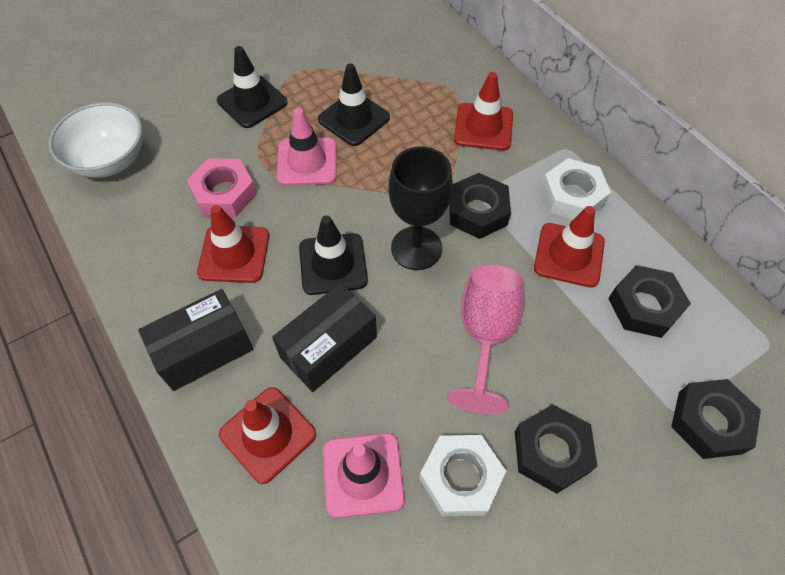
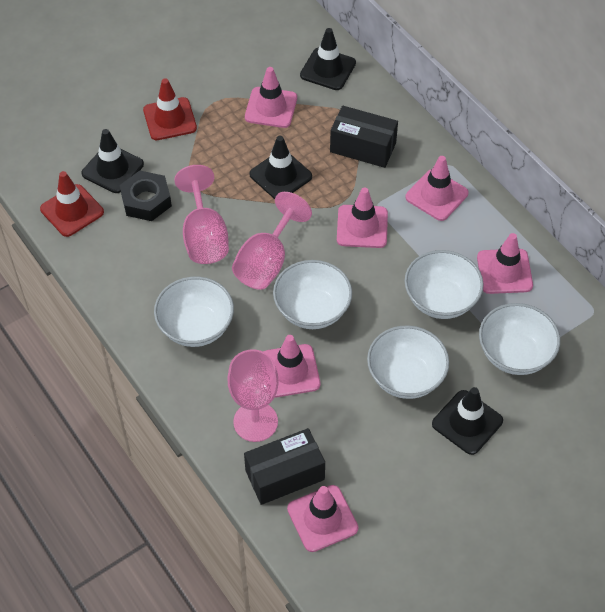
black goblet: [388,146,453,270] = 1 -> none = 0
black nut: [449,173,511,239] [515,404,597,494] [608,265,691,338] [671,379,761,459] = 4 -> [120,171,172,221] = 1
black traffic cone: [217,46,288,128] [299,216,368,295] [318,63,390,146] = 3 -> [81,129,144,193] [249,136,312,199] [300,28,356,90] [432,387,503,455] = 4
pink goblet: [447,265,524,414] = 1 -> [174,165,229,264] [228,349,279,442] [232,192,312,290] = 3
pink nut: [187,158,257,217] = 1 -> none = 0
pink traffic cone: [277,108,336,186] [323,433,405,518] = 2 -> [245,67,297,128] [263,335,320,398] [287,485,358,552] [337,187,388,248] [406,156,469,221] [477,233,533,294] = 6
red traffic cone: [197,205,269,283] [219,387,316,484] [454,72,513,151] [534,206,605,288] = 4 -> [40,171,104,237] [143,78,197,140] = 2
white bowl: [49,102,142,178] = 1 -> [154,277,234,347] [273,260,352,329] [367,325,449,399] [405,250,483,319] [479,303,560,375] = 5
white nut: [419,435,506,517] [541,158,611,219] = 2 -> none = 0

